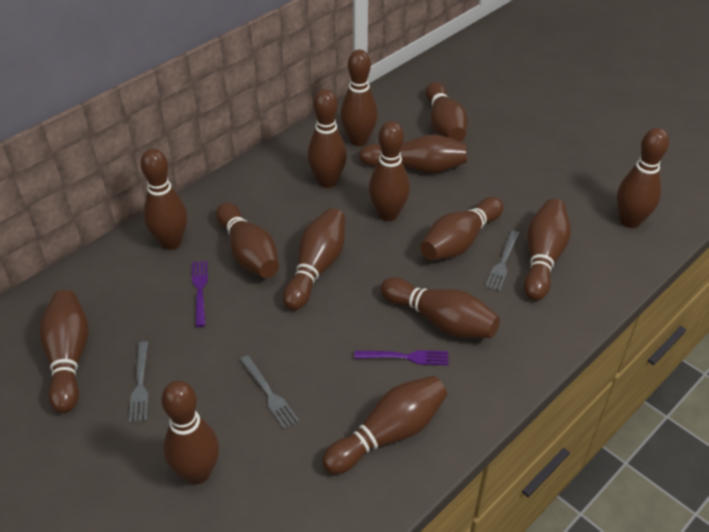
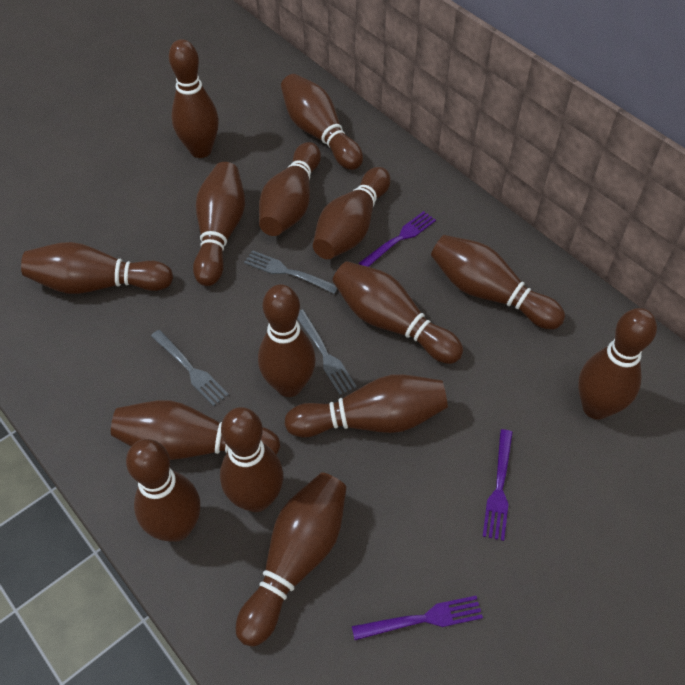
purple fork: [192,261,208,327] [355,350,449,365] = 2 -> [352,596,483,640] [359,211,436,267] [482,429,513,541] = 3

